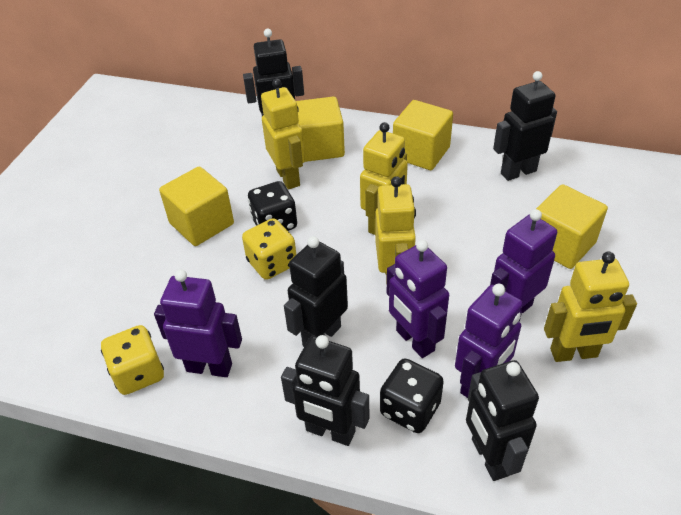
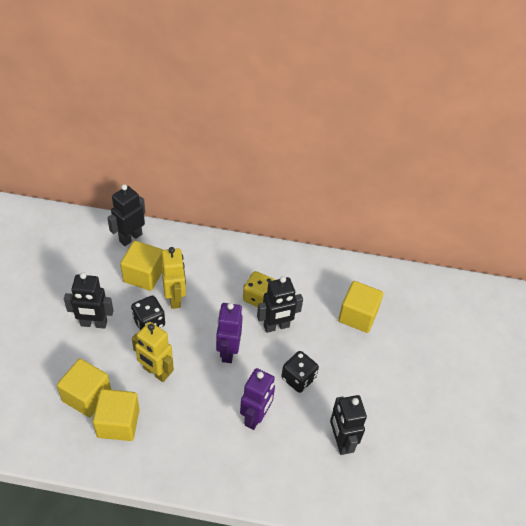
black robot: [243,29,304,116] [281,335,369,446] [284,236,348,347] [466,360,539,481] [493,71,557,181] = 5 -> [64,272,114,329] [107,184,145,246] [257,276,303,333] [330,395,367,455] = 4
purple robot: [154,270,242,377] [387,240,449,358] [455,284,523,398] [490,209,557,313] = 4 -> [216,303,243,363] [240,368,275,430] = 2
yellow dice: [101,325,164,395] [242,218,296,280] = 2 -> [243,271,274,307] = 1
yellow robot: [261,78,305,189] [360,122,408,235] [375,176,416,285] [544,251,637,362] = 4 -> [132,322,174,382] [161,247,186,309] = 2

